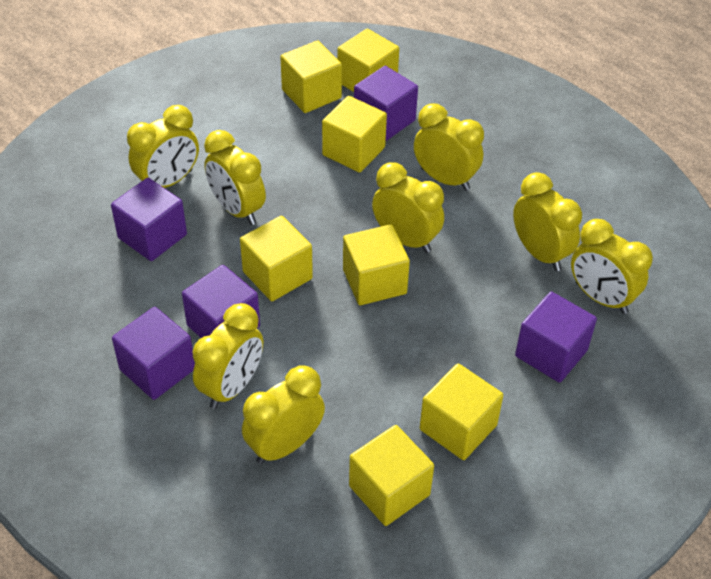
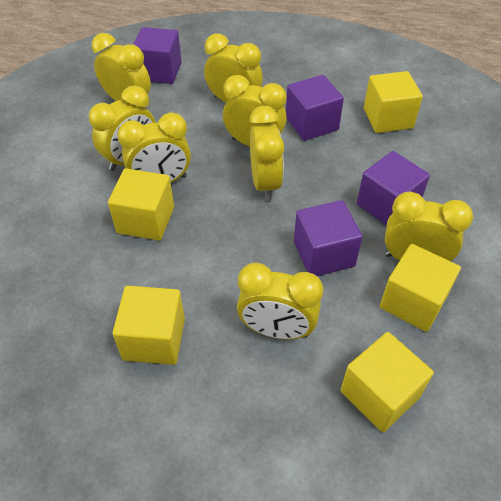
purple cube: [111,178,187,261] [112,307,195,400] [182,265,260,338] [354,66,418,141] [515,292,597,383] = 5 -> [133,27,182,84] [286,75,344,141] [294,200,363,276] [357,151,430,226] = 4
yellow cube: [240,216,313,301] [281,40,342,113] [322,96,387,173] [337,29,399,92] [343,224,410,305] [349,425,434,526] [420,364,503,460] = 7 -> [108,168,174,240] [113,286,185,365] [341,332,434,432] [364,71,423,133] [380,244,461,332] = 5

